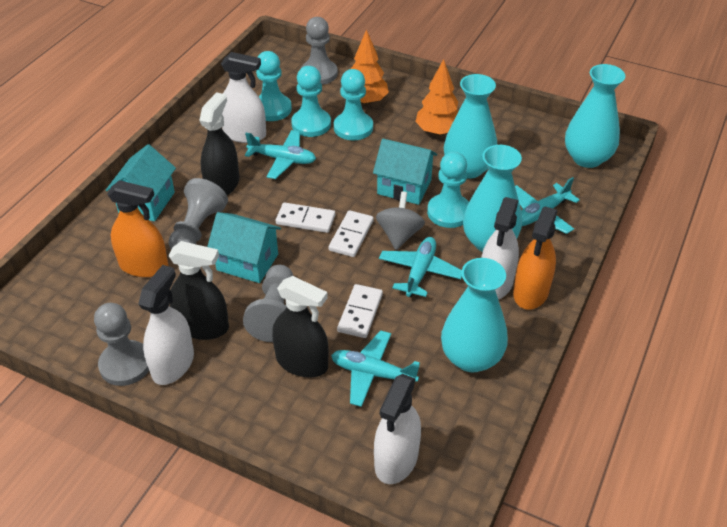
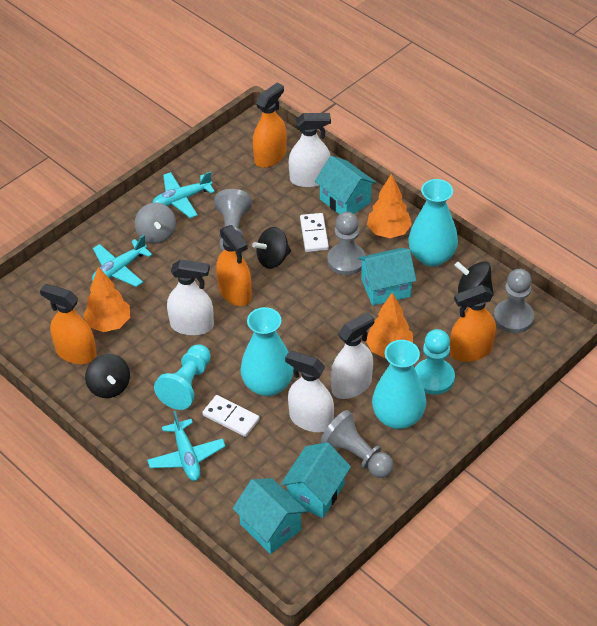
black spinning top: none = 0 -> [85,354,130,398] [252,227,291,269] [455,261,494,295] = 3
black spray bottle: [169,241,229,340] [199,92,239,195] [272,276,329,378] = 3 -> none = 0
orange spray bottle: [107,180,169,277] [513,206,558,310] = 2 -> [40,284,97,364] [216,225,252,306] [253,83,287,168] [450,285,496,362] = 4
orange tree: [351,29,389,105] [415,59,459,136] = 2 -> [83,267,130,332] [366,293,413,358] [367,174,412,238] = 3
turquoise house: [106,144,176,221] [207,212,281,283] [373,139,437,205] = 3 -> [233,478,307,554] [281,442,351,518] [315,156,376,214] [358,248,416,306] = 4
turquoise pawn: [256,51,292,121] [291,66,331,137] [334,69,373,140] [427,152,469,228] = 4 -> [154,344,211,410] [415,329,455,395] = 2
turquoise plane: [245,130,316,179] [331,330,420,407] [379,237,462,297] [515,177,580,234] = 4 -> [92,235,153,287] [147,411,226,481] [152,171,215,218] = 3
turquoise vase: [441,258,508,373] [444,74,497,179] [463,145,522,252] [565,64,625,168] = 4 -> [240,307,294,397] [372,340,426,429] [408,179,458,267] = 3
white domino: [276,202,335,233] [329,210,374,257] [337,284,383,338] = 3 -> [202,395,260,437] [300,213,329,252] = 2

